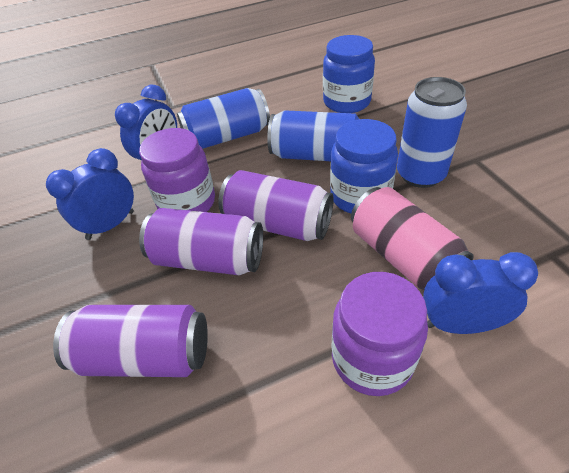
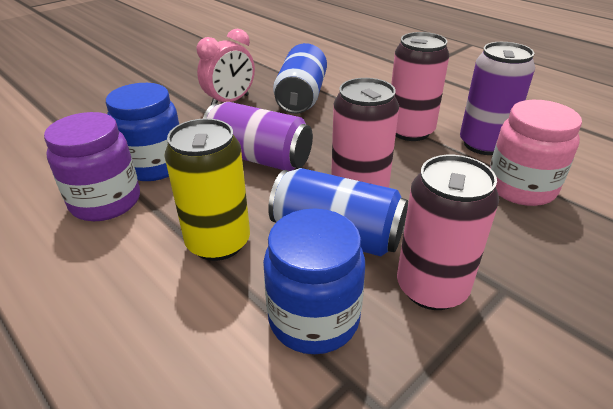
blue can: [177,88,270,149] [267,110,359,161] [397,77,467,188] = 3 -> [268,168,408,257] [273,43,327,114] = 2
blue clock: [46,148,134,240] [115,85,177,160] [423,252,538,334] = 3 -> none = 0
pink can: [351,187,474,290] = 1 -> [331,78,399,188] [391,32,450,141] [397,155,499,310] = 3
pink clock: none = 0 -> [197,29,255,105] = 1
pink jar: none = 0 -> [490,100,582,206] = 1
purple can: [53,305,208,377] [139,208,263,275] [218,170,334,241] = 3 -> [203,102,313,171] [460,42,535,155] = 2
purple jar: [139,128,215,212] [331,272,428,396] = 2 -> [44,112,140,221] = 1
yellow can: none = 0 -> [164,118,250,261] = 1

